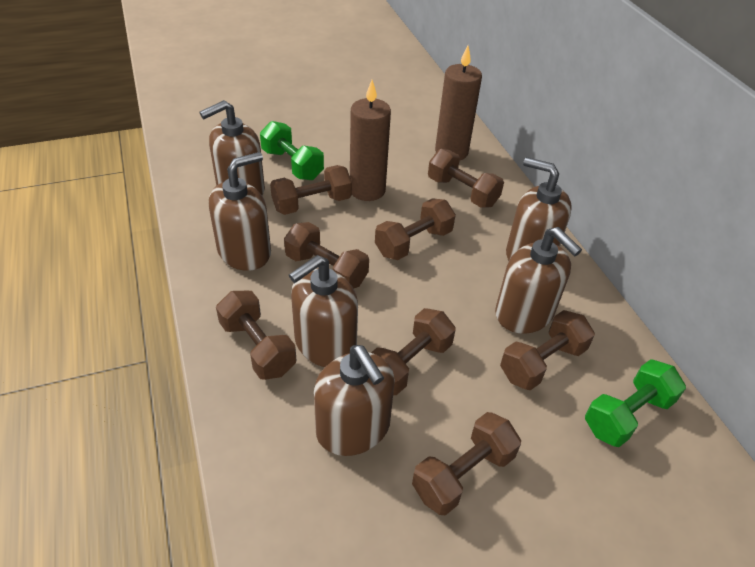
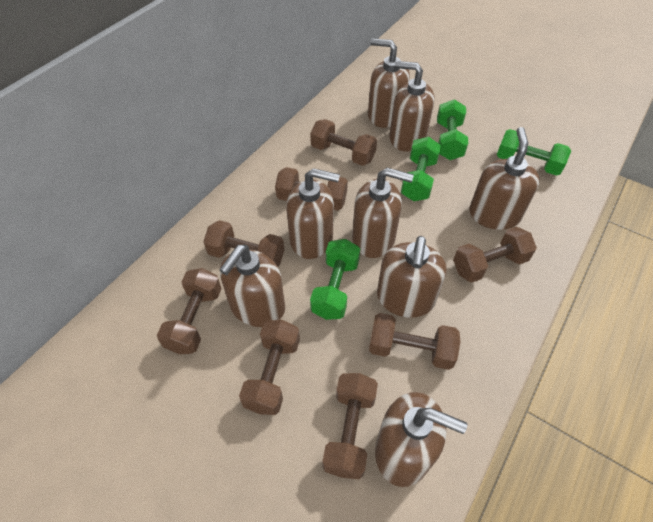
brown candle: [350,80,391,201] [435,46,482,160] = 2 -> none = 0
brown soap dispenser: [200,100,265,195] [209,152,271,271] [289,255,358,367] [314,345,395,456] [495,227,582,334] [506,157,572,261] = 6 -> [220,245,285,327] [286,168,340,259] [352,168,414,258] [368,38,410,128] [375,392,467,487] [377,236,447,318] [389,61,434,152] [469,127,540,230] = 8
green dumbbell: [260,121,324,180] [585,359,686,447] = 2 -> [310,239,360,320] [401,137,441,201] [437,99,468,160] [497,129,571,176] = 4

